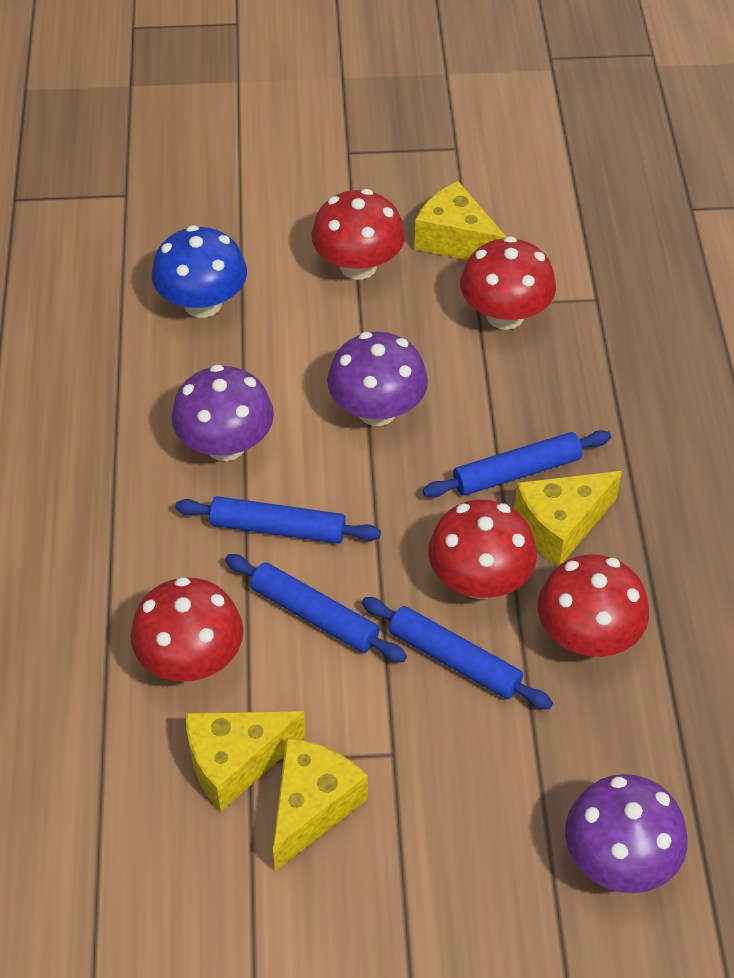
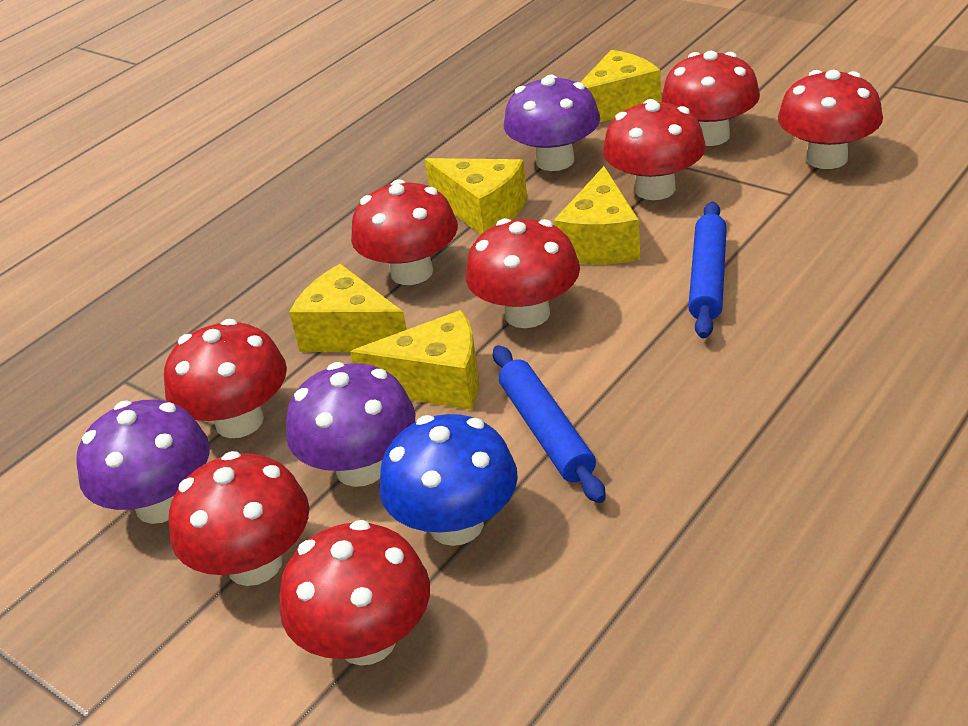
blue rolling pin: [175,496,381,544] [225,554,407,662] [362,597,553,709] [423,430,611,498] = 4 -> [493,345,605,503] [688,202,727,339] = 2
red mushroom: [130,577,243,682] [311,189,405,280] [428,500,537,599] [460,236,556,330] [538,554,649,657] = 5 -> [164,319,287,438] [169,451,309,586] [279,520,430,666] [351,179,458,285] [466,218,580,328] [603,99,706,200] [662,51,760,146] [778,70,883,169] = 8
yellow cheese: [186,711,306,812] [273,738,368,871] [414,181,506,260] [514,471,622,566] = 4 -> [289,264,407,352] [350,310,479,410] [425,158,527,235] [554,166,640,264] [581,50,661,123] = 5

